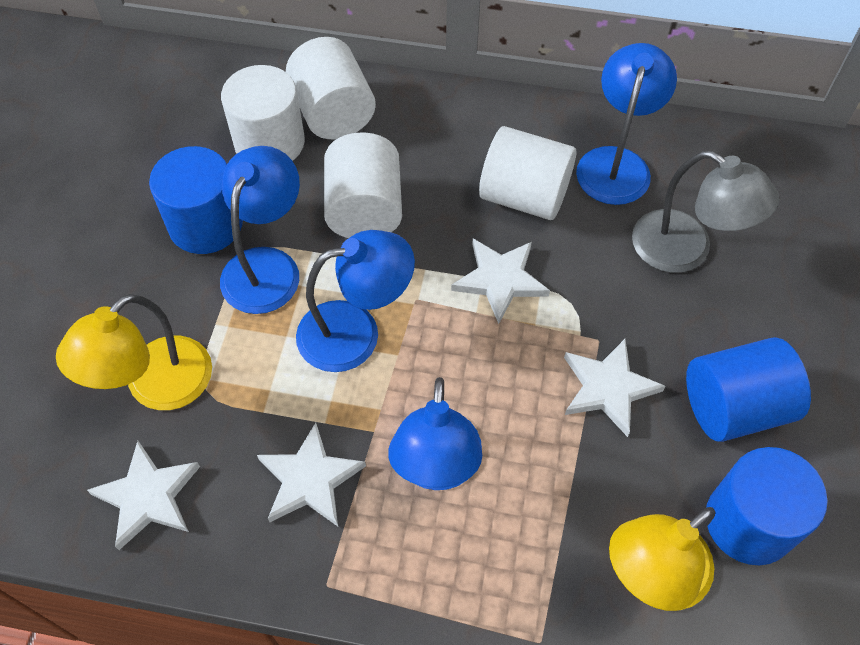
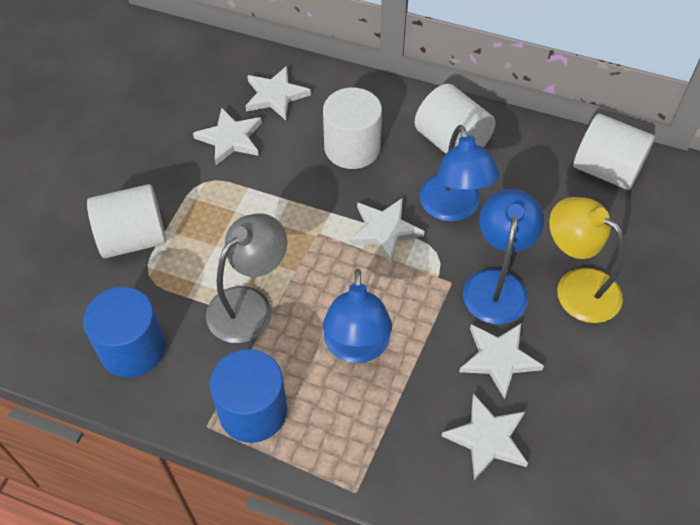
blue cylinder: [149,146,243,254] [686,337,811,442] [706,447,828,565] = 3 -> [83,287,165,378] [210,349,287,443] = 2
blue lamp: [220,146,300,314] [296,230,415,372] [388,377,482,490] [576,43,677,205] = 4 -> [323,269,392,363] [419,125,499,222] [463,189,544,325] = 3
white star: [87,441,200,550] [257,423,366,526] [451,239,550,324] [564,339,665,437] = 4 -> [193,108,262,165] [245,66,311,120] [349,198,425,263] [442,394,528,480] [459,324,544,399] = 5
yellow lamp: [56,294,212,410] [609,507,715,611] = 2 -> [549,197,625,323] = 1

